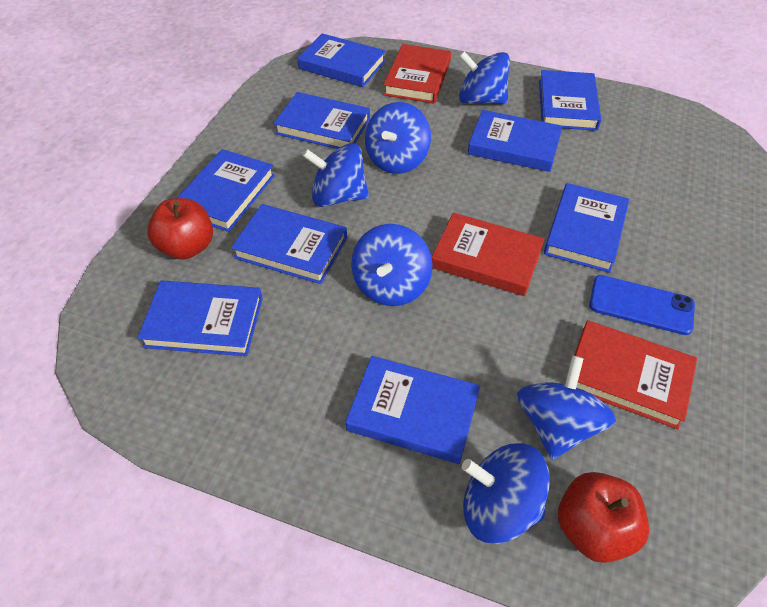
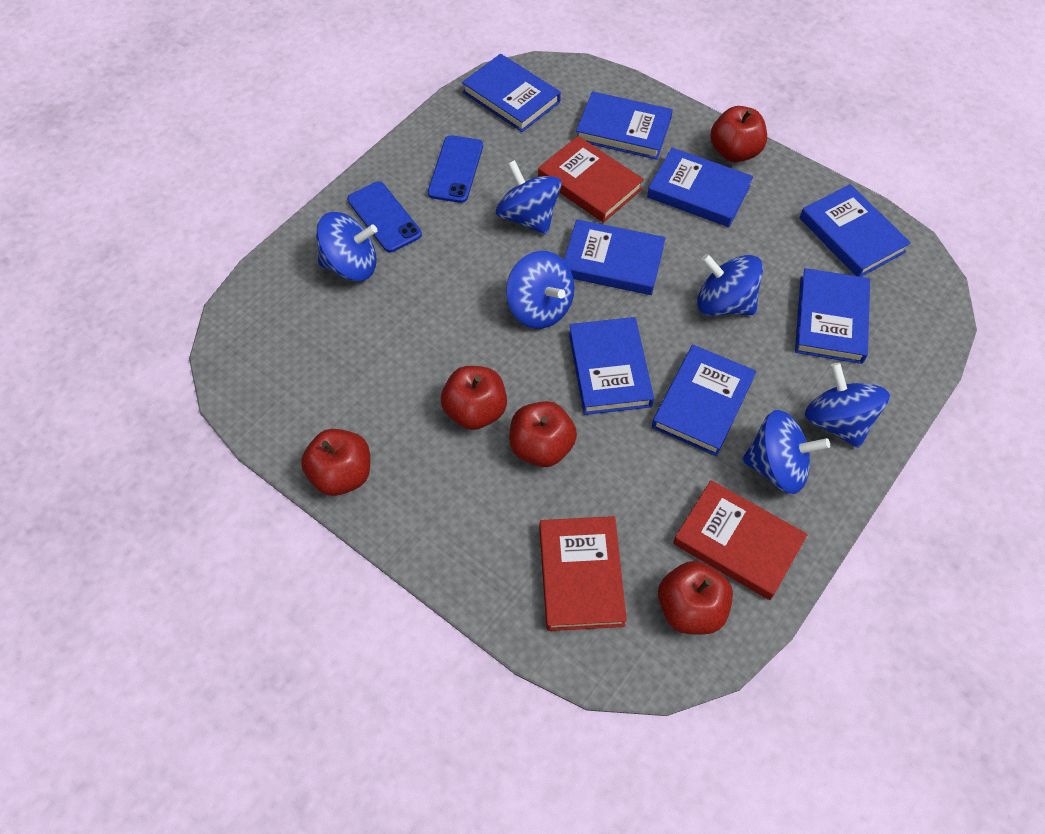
blue book: [138,281,263,356] [177,149,275,232] [231,204,347,284] [273,92,370,149] [297,33,386,87] [345,356,480,464] [468,110,563,172] [539,70,601,131] [544,183,629,273] = 9 -> [462,54,561,132] [564,219,665,295] [569,317,654,415] [576,91,673,160] [647,148,753,227] [652,345,756,456] [795,268,870,364] [800,184,911,277] = 8
blue phone: [589,275,695,335] = 1 -> [347,182,422,252] [428,135,483,203] = 2
red apple: [147,198,213,260] [558,472,649,563] = 2 -> [301,429,370,496] [441,366,507,430] [509,401,577,467] [658,561,733,635] [710,106,767,162] = 5

